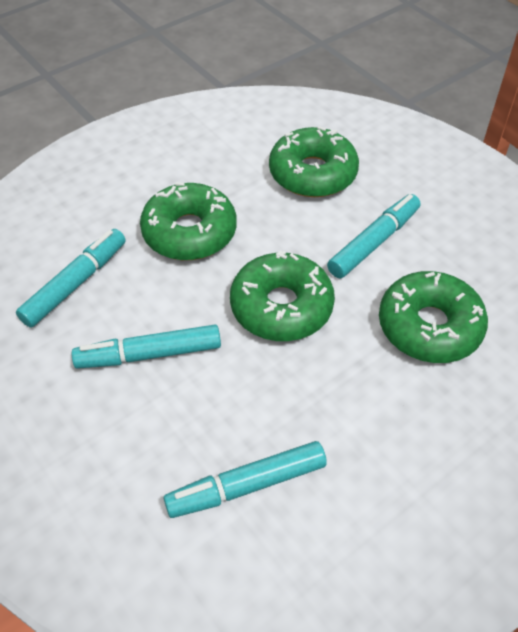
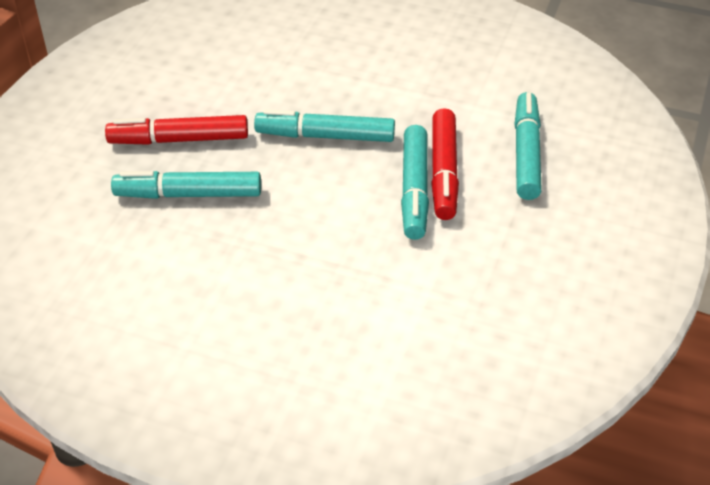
green donut: [140,182,237,260] [230,251,335,341] [269,126,359,197] [379,271,488,363] = 4 -> none = 0
red marker: none = 0 -> [105,115,248,145] [431,108,459,220] = 2

